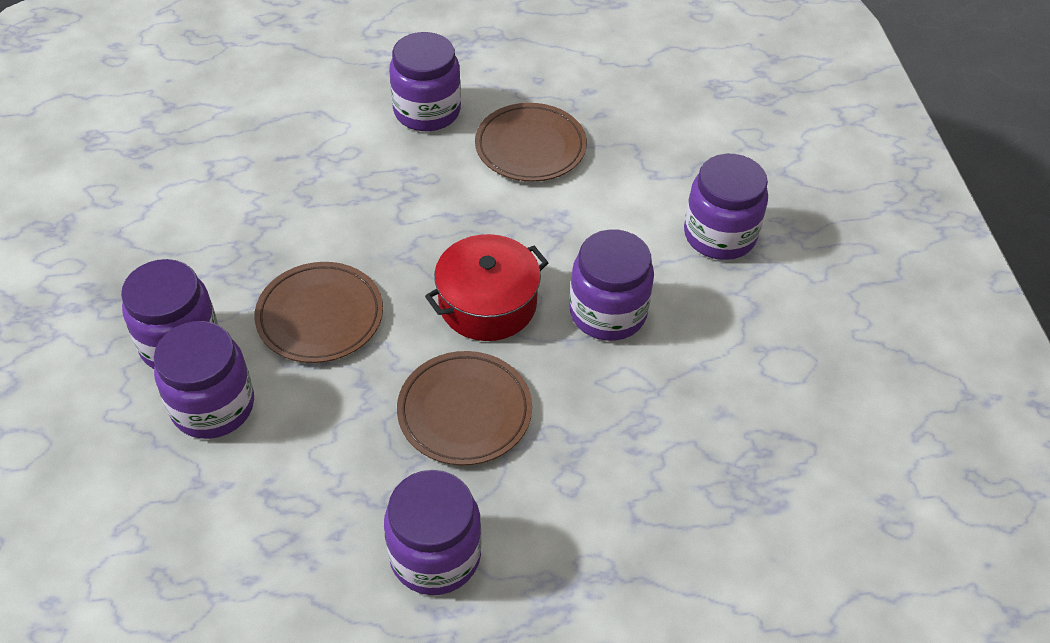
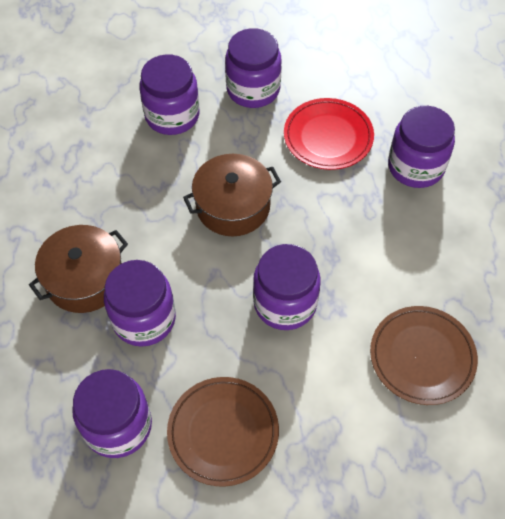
brown plate: [254,262,383,363] [397,351,532,465] [475,103,587,182] = 3 -> [167,377,279,487] [370,306,478,405] = 2
brown pot: none = 0 -> [29,225,128,313] [183,154,281,236] = 2
red plate: none = 0 -> [284,98,374,170] = 1
red pot: [425,234,549,341] = 1 -> none = 0

